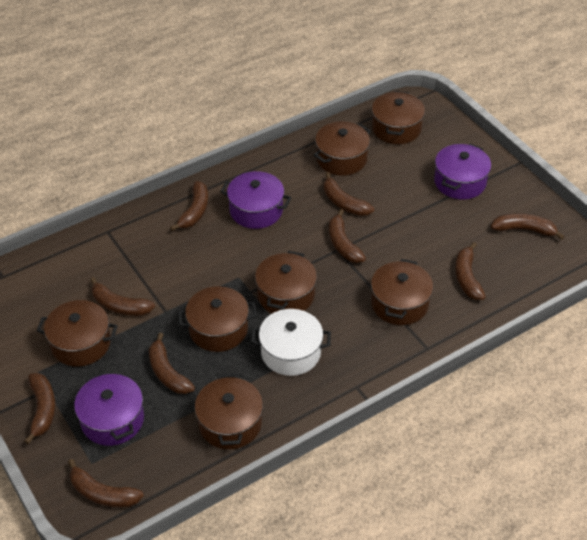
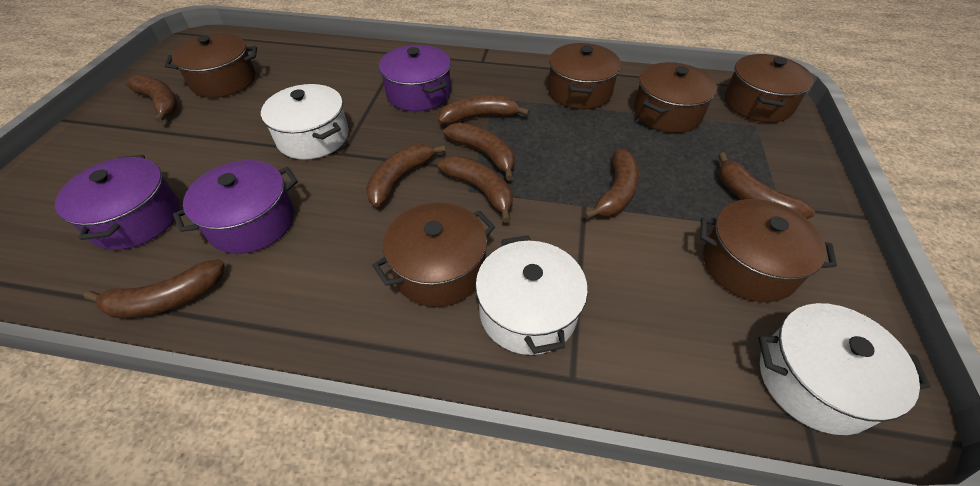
brown banana: [25,373,56,444] [68,459,144,508] [90,277,155,316] [149,333,195,394] [170,181,208,231] [324,172,374,216] [329,209,366,263] [455,242,486,300] [491,213,565,240] = 9 -> [84,259,225,318] [125,75,178,123] [366,144,446,207] [437,156,513,223] [438,95,530,125] [443,123,515,181] [584,149,639,219] [718,153,815,219] = 8
brown pot: [37,300,118,367] [178,286,257,352] [195,374,263,449] [255,251,317,313] [314,121,371,176] [371,259,433,325] [372,91,425,144] = 7 -> [165,34,257,98] [372,203,495,307] [548,43,621,109] [634,62,717,133] [701,199,837,302] [725,54,814,123] = 6
white pot: [251,309,331,376] = 1 -> [261,84,349,160] [475,235,588,355] [758,303,931,435] = 3

